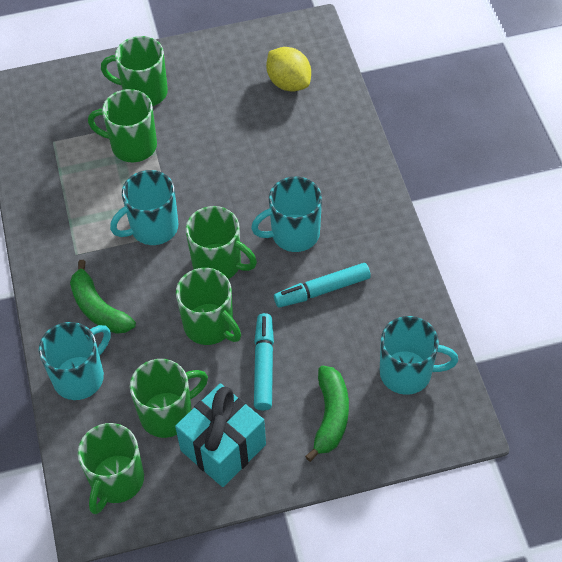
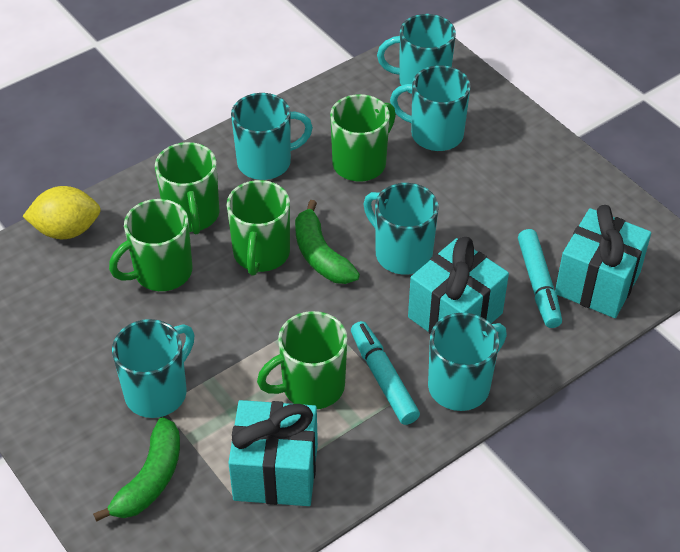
green mug: [78,423,144,514] [88,89,157,162] [101,36,168,106] [130,359,208,438] [176,268,241,345] [186,206,257,279] = 6 -> [109,199,192,291] [155,142,220,234] [227,180,290,276] [257,311,347,409] [330,94,396,182] = 5
turquoise gift: [175,383,266,487] = 1 -> [228,400,318,506] [408,237,509,334] [555,205,651,318] = 3
turquoise mug: [39,322,111,400] [110,170,178,245] [251,177,322,252] [380,316,458,395] = 4 -> [112,319,194,418] [231,93,313,180] [363,183,439,275] [377,14,456,94] [390,65,471,151] [428,313,507,411] = 6

